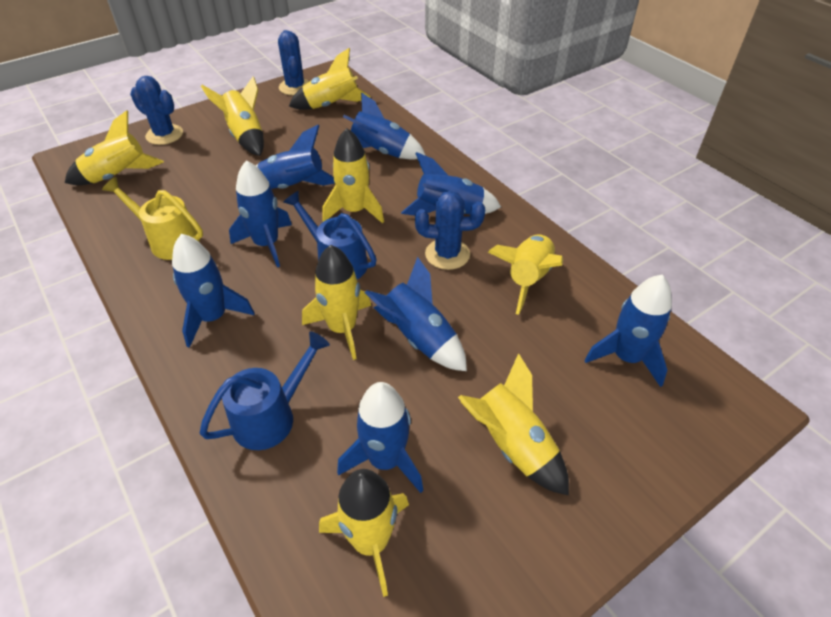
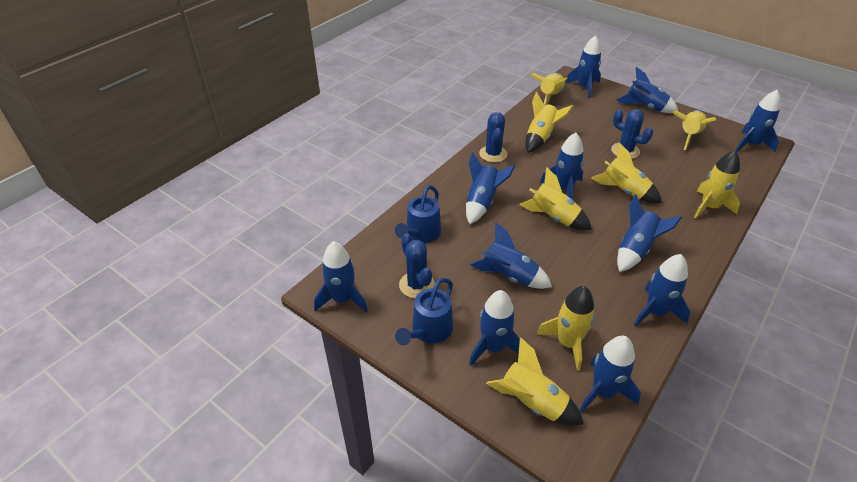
blue rocket: [172,234,255,348] [229,160,292,267] [256,125,335,189] [337,382,423,493] [343,92,426,160] [365,257,467,371] [401,152,501,216] [585,275,672,387] = 8 -> [314,241,368,313] [466,152,515,224] [469,290,520,366] [470,222,552,289] [540,132,584,199] [565,35,601,98] [579,336,641,413] [616,67,678,113] [617,194,682,272] [634,254,691,326] [736,90,781,152] = 11
yellow watering can: [102,177,203,260] = 1 -> none = 0

